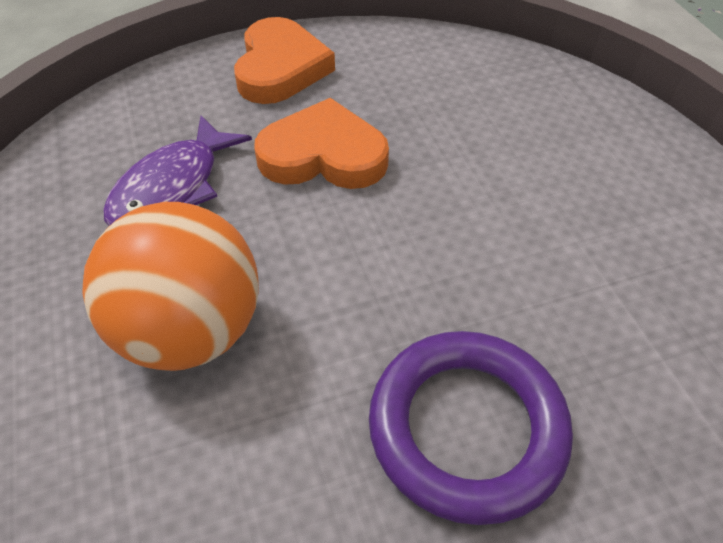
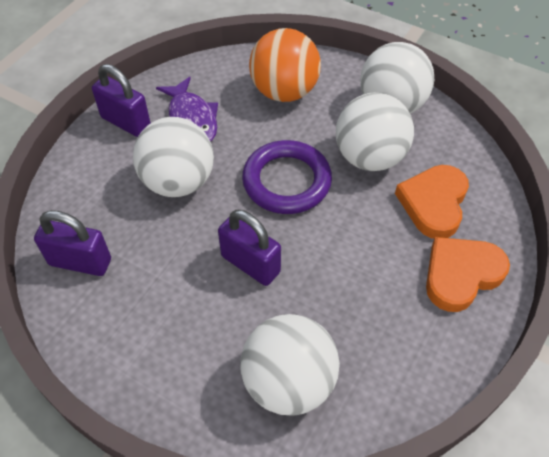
purple padlock: none = 0 -> [34,210,111,276] [92,64,151,137] [218,210,281,286] = 3
white ball: none = 0 -> [133,117,214,197] [240,314,340,416] [336,93,414,171] [360,42,434,114] = 4

